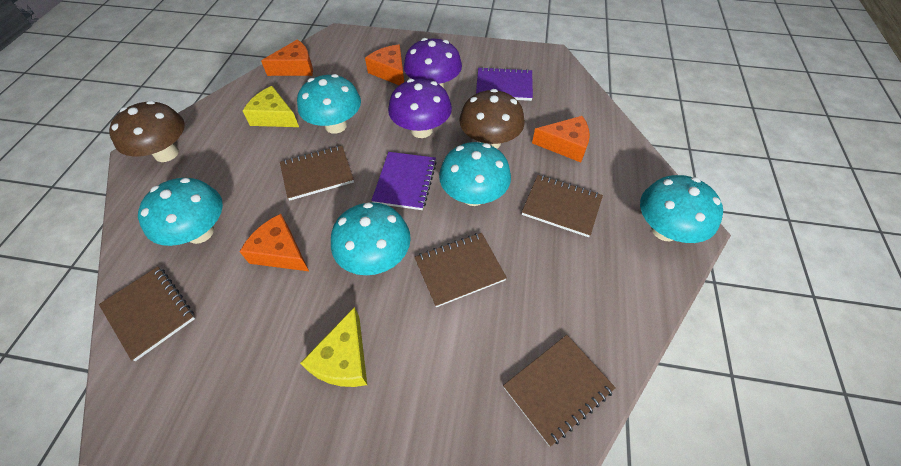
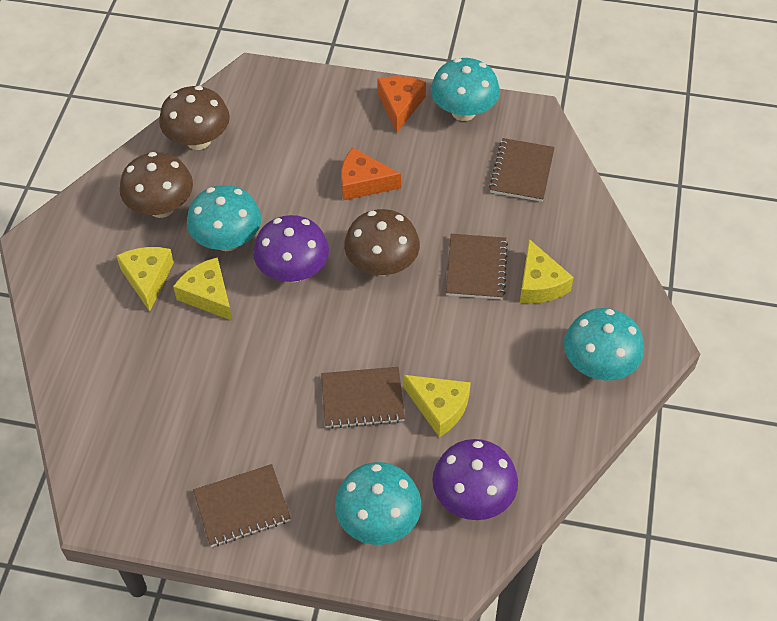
brown mushroom: [109,101,185,162] [459,89,525,149] = 2 -> [120,152,193,218] [159,86,230,150] [344,209,420,276] = 3
brown notebook: [99,267,195,361] [280,146,354,201] [414,233,507,307] [503,335,616,447] [522,175,603,237] = 5 -> [193,464,291,547] [321,367,405,429] [446,234,508,299] [489,138,555,202] = 4
orange cheese: [239,214,309,271] [261,40,313,76] [365,45,404,85] [532,116,590,162] = 4 -> [341,148,401,201] [377,76,426,132] = 2
purple notebook: [371,152,437,210] [476,67,533,101] = 2 -> none = 0
turquoise mushroom: [138,178,223,246] [297,74,361,134] [331,202,411,275] [439,142,511,206] [640,175,723,243] = 5 -> [187,185,261,251] [335,462,421,545] [431,58,500,121] [564,308,644,381] = 4
yellow cheese: [243,86,299,127] [300,307,367,387] = 2 -> [116,247,174,312] [173,257,232,321] [404,375,471,437] [520,239,574,304] = 4

